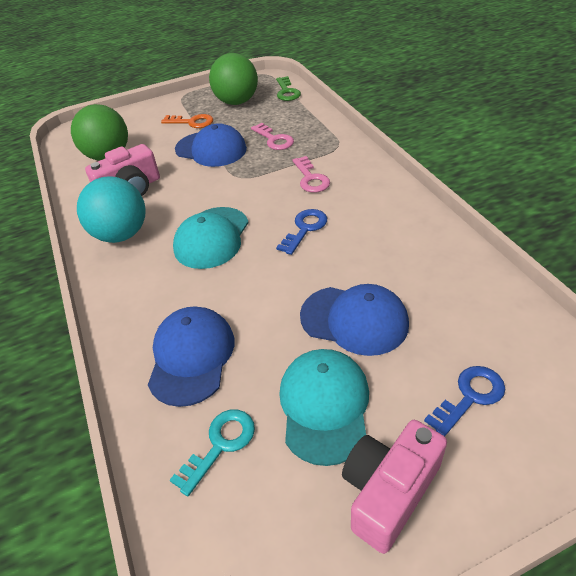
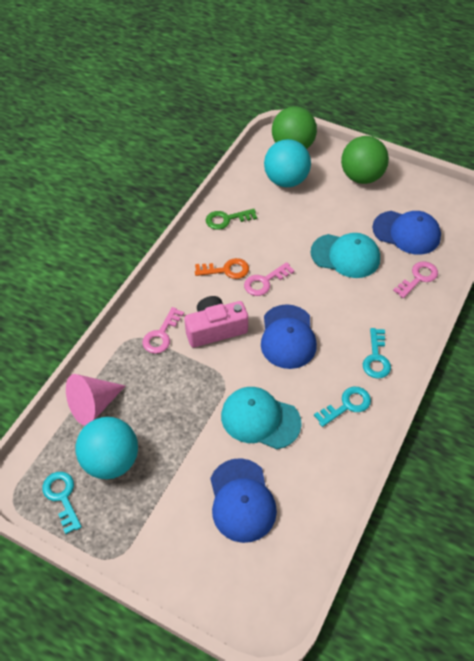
blue key: [276,209,327,255] [424,366,505,437] = 2 -> none = 0
pink camera: [85,144,160,196] [342,420,447,554] = 2 -> [184,296,248,347] = 1
pink cone: none = 0 -> [66,374,125,426] = 1
pink key: [251,123,294,150] [292,156,330,193] = 2 -> [142,307,184,354] [244,262,295,296] [393,261,438,298] = 3
turquoise ball: [77,177,146,243] = 1 -> [75,417,138,479] [264,139,311,187] = 2
turquoise key: [170,409,255,497] = 1 -> [42,472,82,534] [314,387,371,427] [363,328,391,378] = 3

